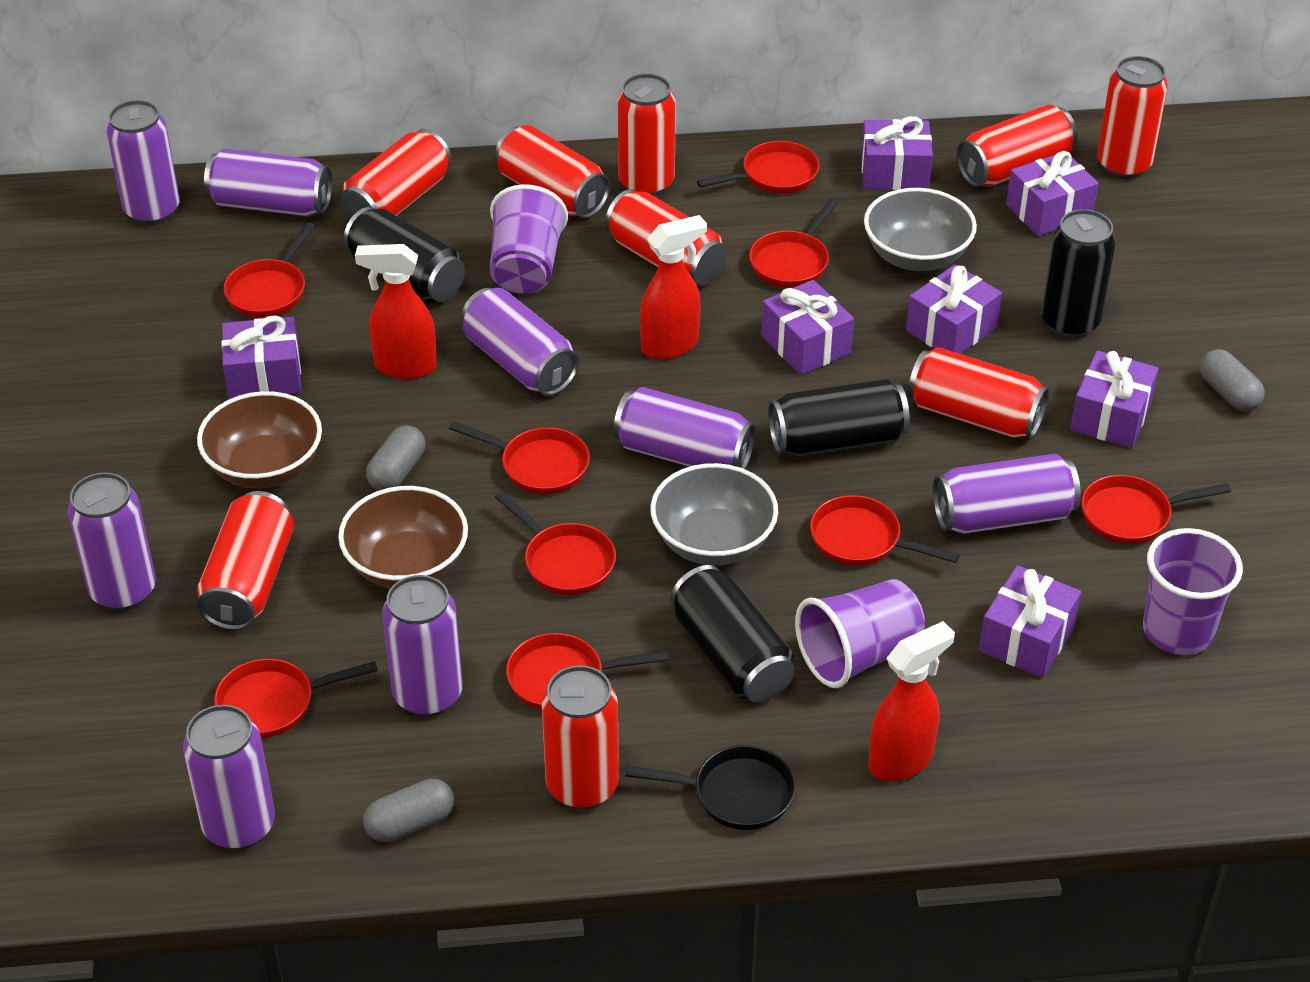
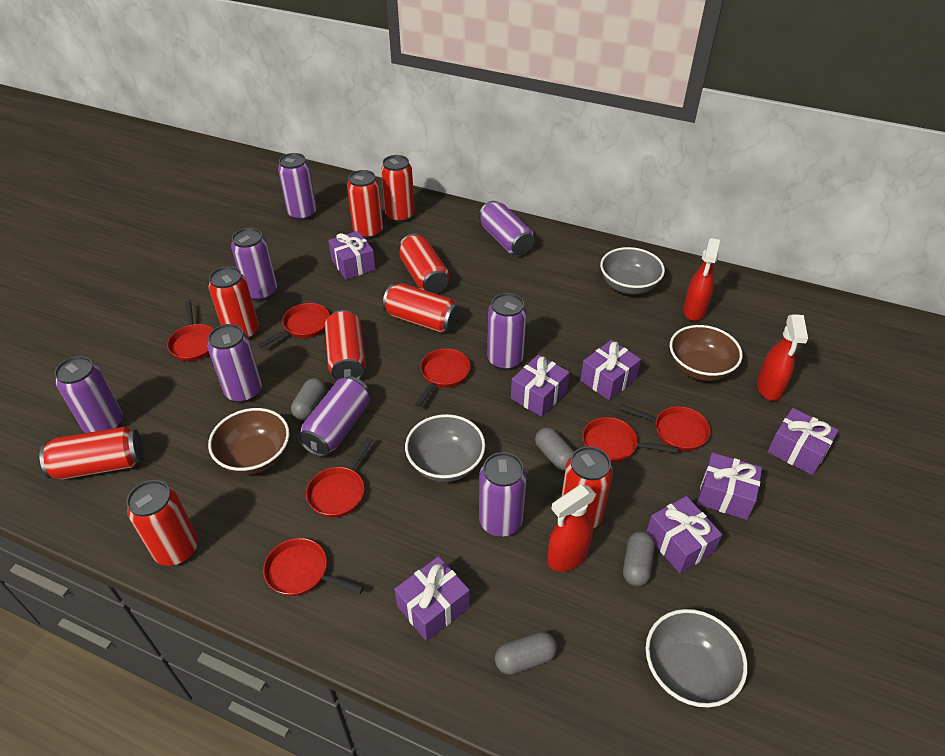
black can: [344,207,465,303] [671,565,795,703] [768,379,910,457] [1041,209,1116,338] = 4 -> none = 0
black pan: [625,745,796,830] = 1 -> none = 0
grey bowl: [650,463,778,565] [864,188,977,271] = 2 -> [405,414,485,482] [600,247,665,294] [646,609,748,707] = 3
grey capsule: [363,779,454,842] [366,425,425,491] [1200,349,1265,411] = 3 -> [291,378,325,420] [495,632,557,675] [535,427,574,470] [623,531,655,586] = 4
purple cup: [489,184,568,294] [795,579,925,688] [1143,528,1243,655] = 3 -> none = 0
red pan: [214,658,378,738] [223,222,315,318] [449,421,590,494] [495,491,616,595] [506,633,669,710] [697,141,820,194] [749,198,839,288] [810,495,960,566] [1081,475,1231,544] = 9 -> [167,300,213,361] [258,303,330,348] [263,538,364,596] [306,437,373,517] [414,348,471,407] [582,417,678,463] [619,404,711,451] = 7

